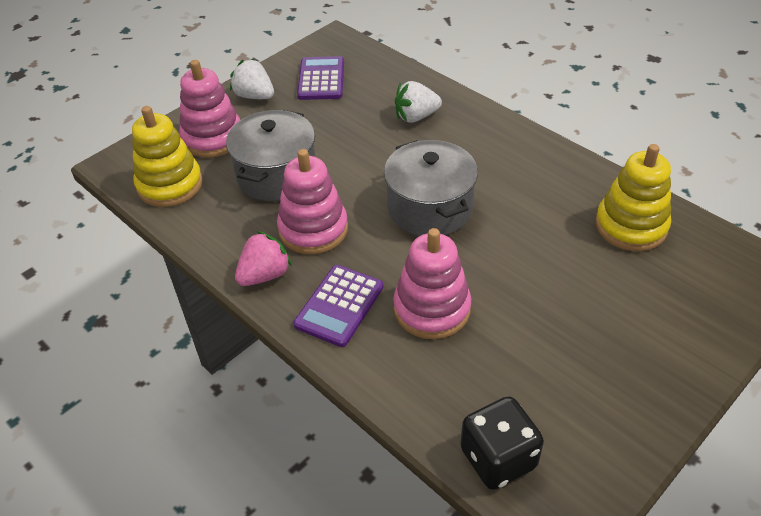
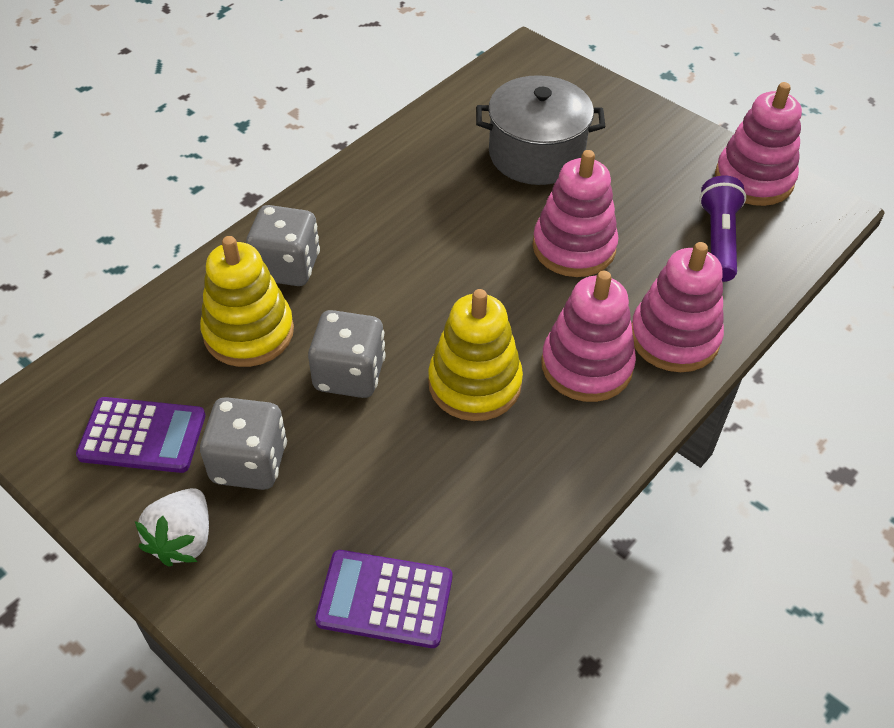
black dice: [460,396,544,490] = 1 -> none = 0
grey dice: none = 0 -> [200,397,287,490] [246,205,320,286] [308,310,386,398] = 3
grey pot: [226,110,315,201] [384,140,478,236] = 2 -> [476,75,605,185] = 1
pink stacking toy: [179,60,240,158] [277,149,348,254] [393,228,471,339] = 3 -> [533,150,618,277] [541,271,636,402] [631,242,724,372] [715,82,802,206] = 4
pink strawberry: [235,231,292,286] = 1 -> none = 0
purple flashlight: none = 0 -> [699,175,746,282] = 1
white strawberry: [230,59,274,99] [395,81,442,123] = 2 -> [135,488,209,567] = 1

